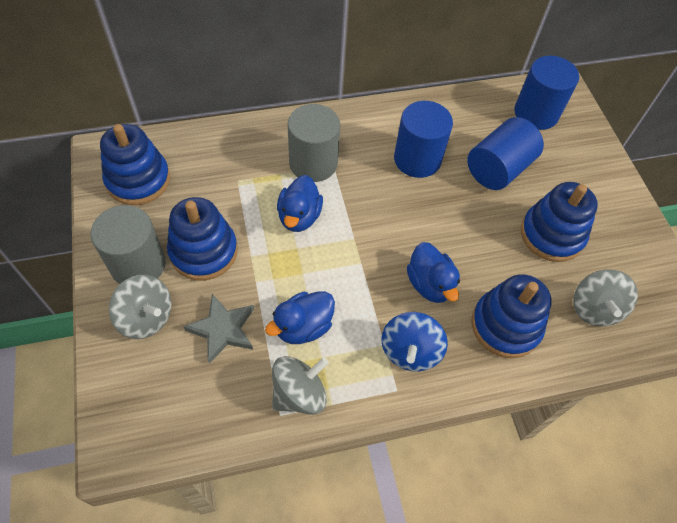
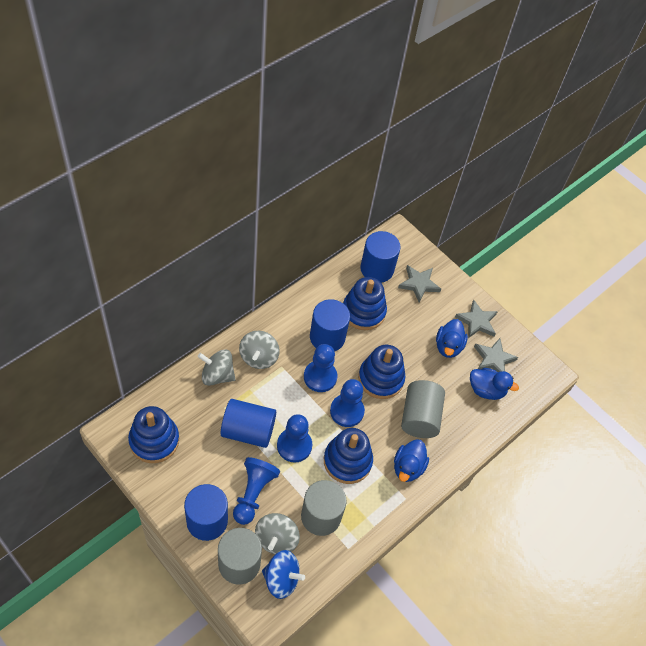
blue cylinder: [394,101,453,178] [467,117,544,190] [514,56,579,130] = 3 -> [184,484,228,541] [221,399,276,448] [310,299,350,352] [360,231,400,283] = 4
blue pawn: none = 0 -> [233,457,280,525] [277,414,312,463] [304,344,337,392] [330,379,365,427] = 4
grey cylinder: [90,205,166,284] [288,104,340,182] = 2 -> [218,528,262,585] [301,480,346,536] [401,380,445,438] = 3
grey star: [183,294,254,364] = 1 -> [398,265,441,303] [455,300,498,338] [474,338,518,372] = 3

